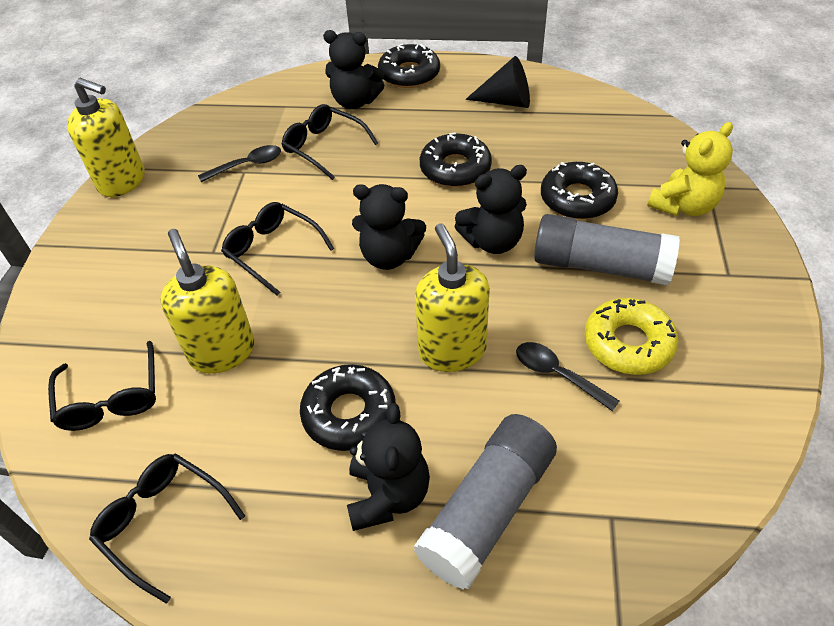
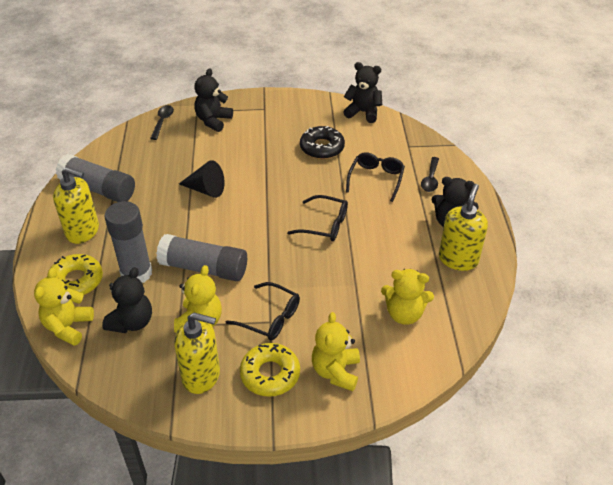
black donut: [300,364,396,451] [378,44,440,88] [420,132,492,187] [541,162,618,219] = 4 -> [300,126,345,159] = 1
black glasses: [48,341,156,431] [89,454,245,604] [221,202,334,296] [282,104,378,180] = 4 -> [226,282,300,341] [287,195,348,241] [346,152,405,202] = 3
grey glue stick: [414,414,557,590] [534,214,680,285] = 2 -> [56,154,135,202] [104,201,152,283] [156,234,247,281] = 3
yellow donut: [584,298,678,375] = 1 -> [47,254,103,295] [240,343,300,397] = 2
yellow teddy bear: [647,122,733,216] = 1 -> [34,268,94,346] [174,265,222,333] [312,312,360,391] [381,269,434,325] = 4

